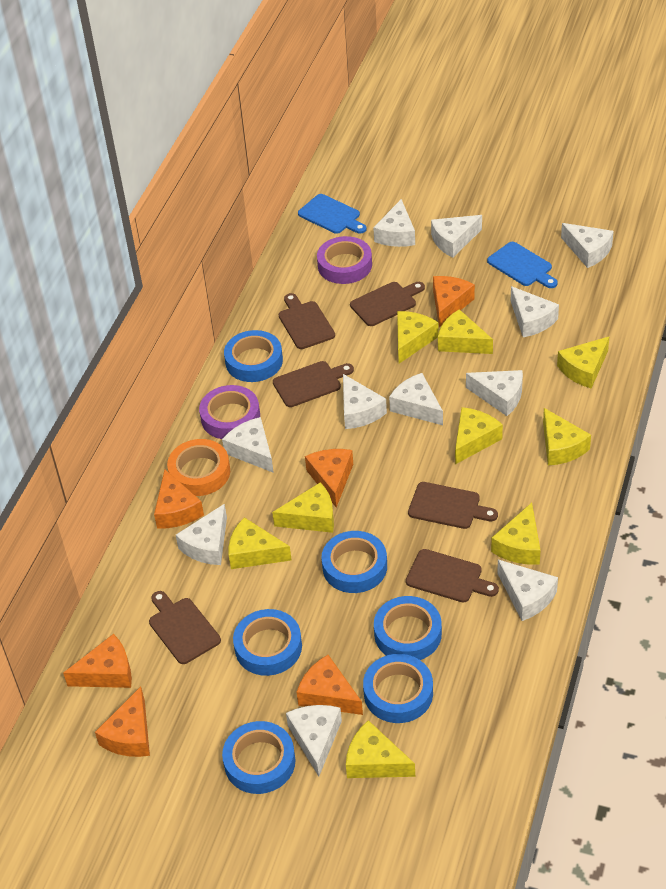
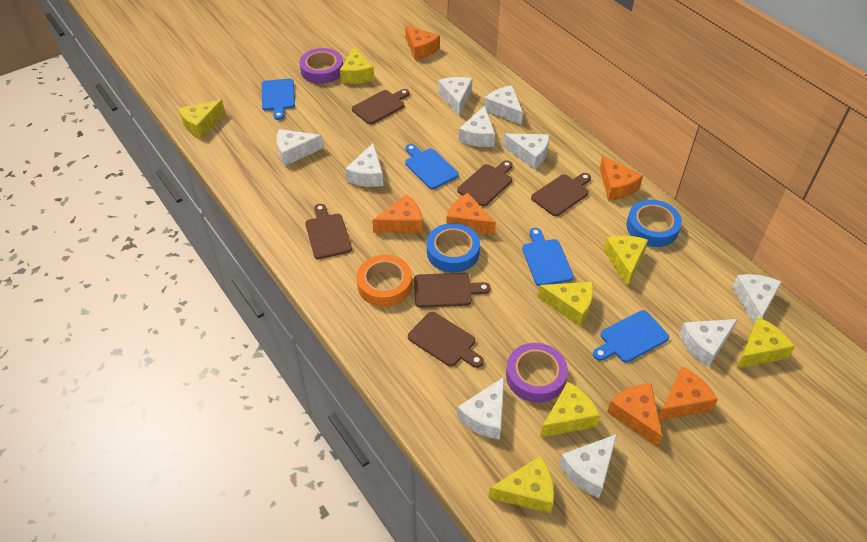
blue cutting board: [298,194,367,234] [487,242,558,288] = 2 -> [262,79,295,120] [405,144,459,189] [522,228,574,286] [593,310,669,363] = 4
blue tape: [222,721,295,794] [224,330,283,382] [233,609,302,676] [321,531,387,593] [363,654,433,723] [374,596,442,660] = 6 -> [427,223,480,272] [626,200,682,247] = 2
white cheese: [176,504,227,565] [222,417,274,473] [286,705,342,776] [343,374,387,429] [373,199,415,247] [389,373,443,425] [431,215,482,258] [466,370,523,416] [497,560,558,621] [511,286,559,337] [561,223,614,268] = 11 -> [277,129,324,166] [345,143,383,187] [438,77,472,116] [457,377,504,439] [459,106,495,147] [484,85,523,125] [503,133,549,170] [559,434,617,498] [679,319,738,367] [732,274,782,324] = 10
yellow cheese: [228,517,292,569] [272,482,334,533] [346,720,415,778] [397,311,439,364] [438,309,493,354] [455,407,503,464] [491,503,541,565] [543,408,591,465] [557,336,610,388] = 9 -> [178,100,225,138] [340,47,374,84] [488,456,554,513] [538,282,594,326] [540,382,600,437] [604,235,648,287] [736,317,795,369] = 7

